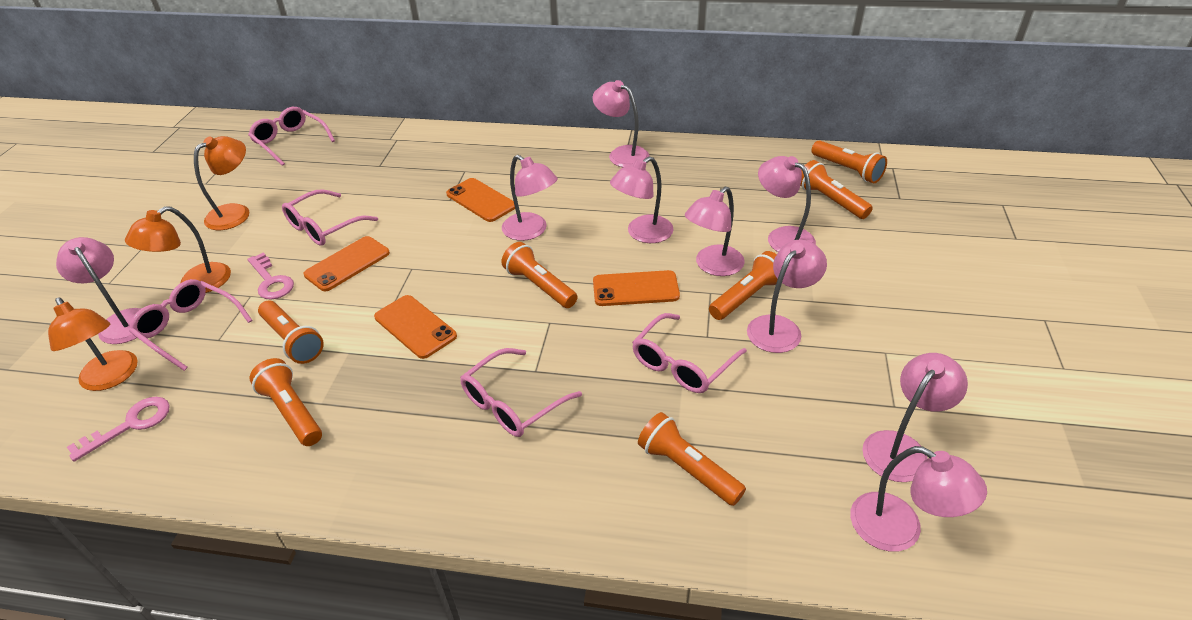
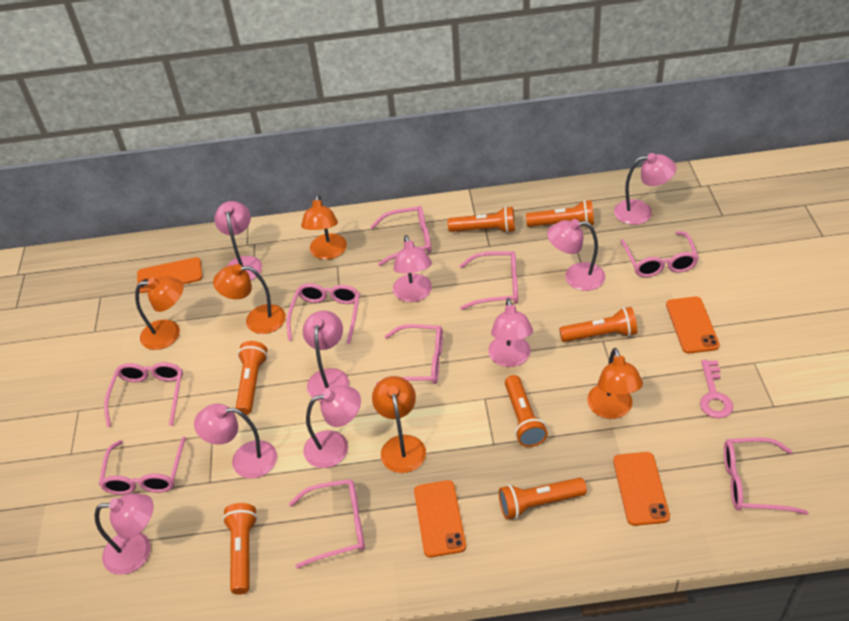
orange lamp: [48,297,138,391] [125,206,231,293] [194,136,250,230] = 3 -> [135,276,184,350] [213,264,286,334] [301,194,347,260] [372,376,426,473] [587,348,643,419] = 5
pink glasses: [129,279,252,371] [248,107,335,166] [282,189,378,246] [460,348,582,437] [632,313,747,393] = 5 -> [99,436,186,495] [104,362,183,427] [286,283,360,344] [289,479,365,569] [371,206,431,266] [376,324,443,385] [459,251,518,310] [620,231,699,277] [724,437,808,515] = 9
pink key: [67,397,170,462] [248,253,294,300] = 2 -> [700,360,733,419] = 1

